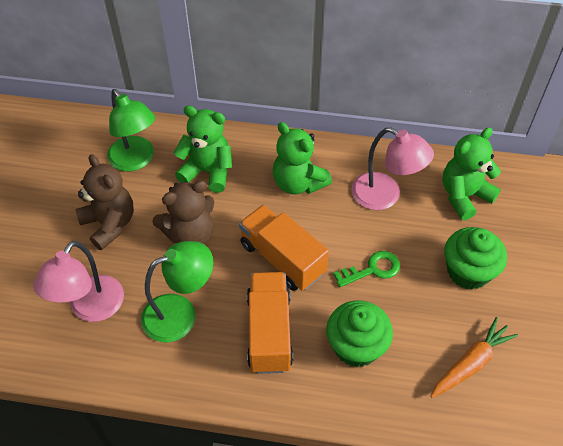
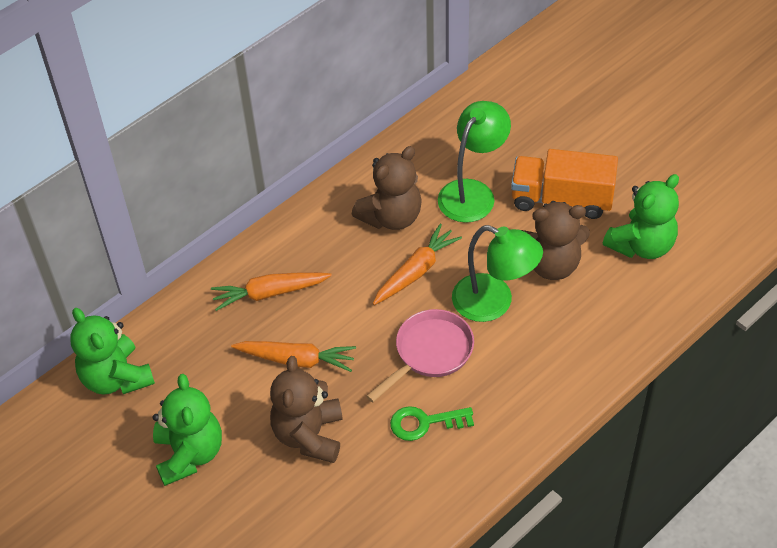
brown teddy bear: [76,154,134,250] [152,181,214,244] = 2 -> [270,356,343,463] [352,146,422,230] [522,201,590,280] = 3
green cupcake: [326,301,393,367] [444,227,507,290] = 2 -> none = 0
orange carrot: [430,317,518,398] = 1 -> [211,272,332,311] [231,341,356,372] [373,223,462,305] = 3
orange truck: [239,205,329,291] [247,272,293,374] = 2 -> [511,149,618,219] = 1
pink lamp: [33,241,124,322] [351,127,434,210] = 2 -> none = 0
pink pan: none = 0 -> [366,309,474,402] = 1

